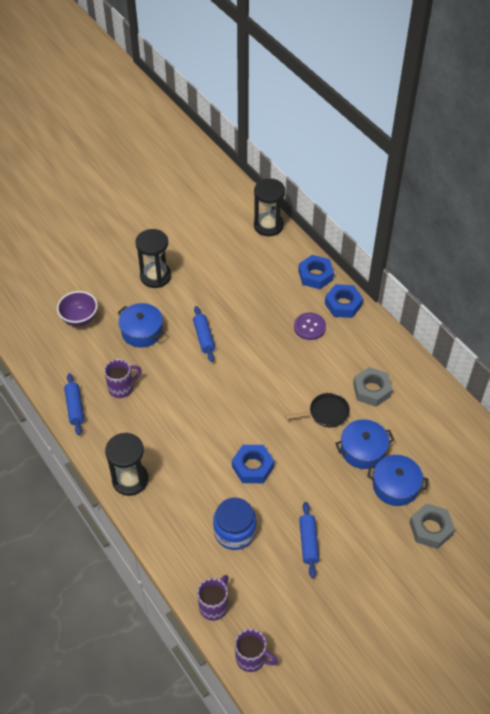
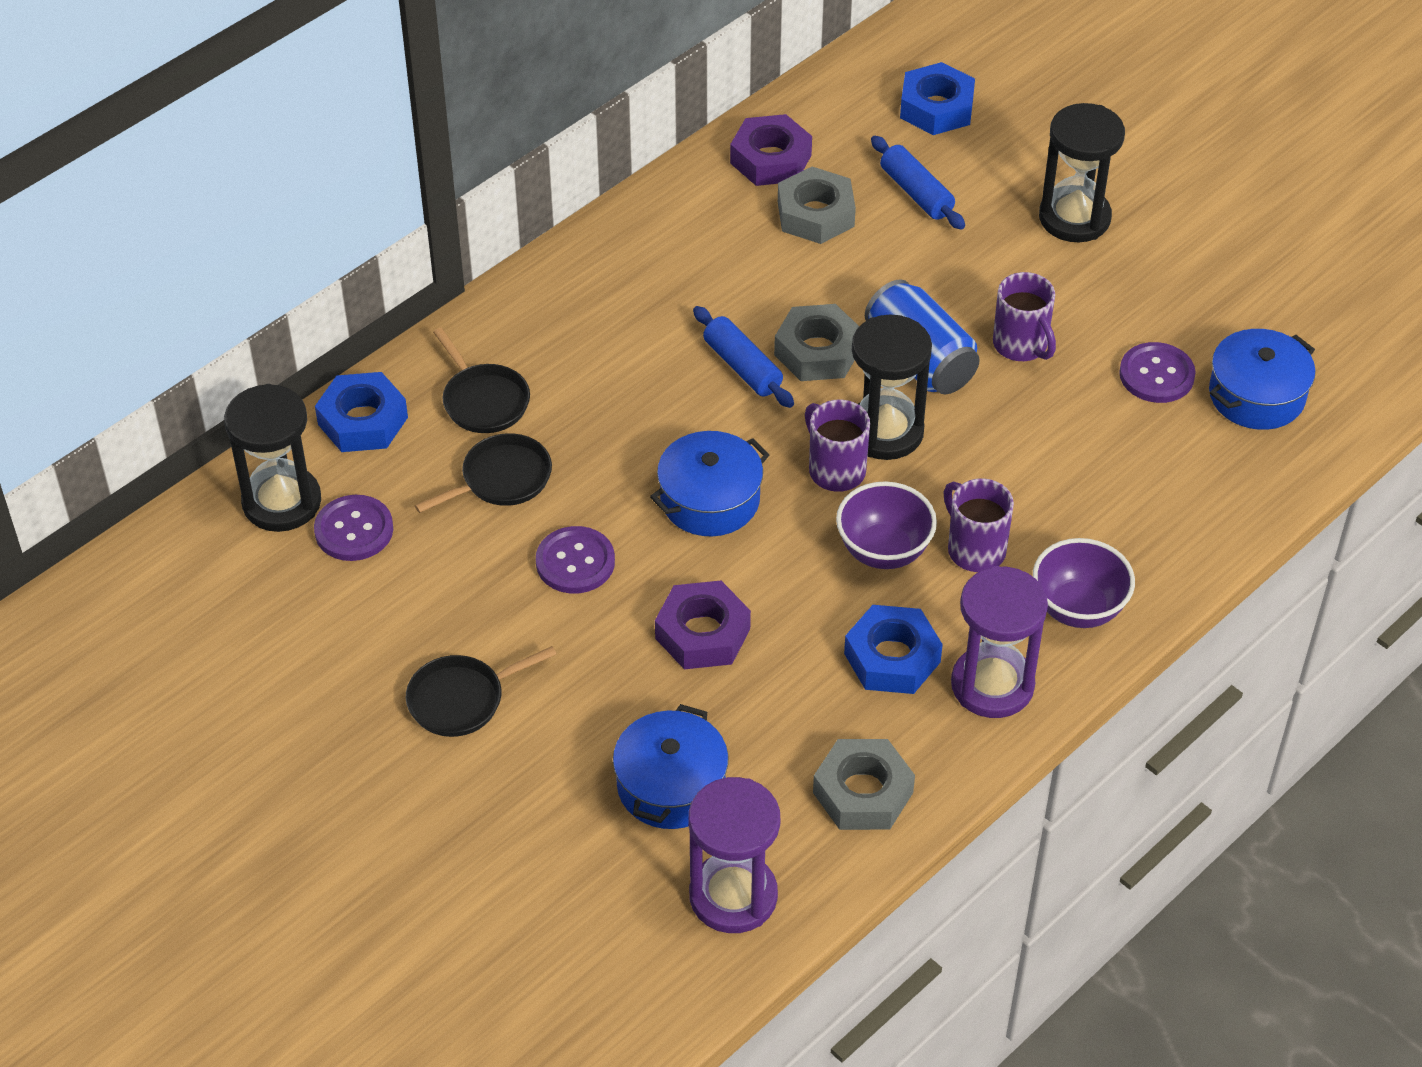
black pan: [285,393,350,427] = 1 -> [406,646,556,737] [415,433,552,513] [433,328,530,433] = 3
blue can: none = 0 -> [865,279,980,394] = 1
blue jar: [213,498,256,550] = 1 -> none = 0
blue rolling pin: [64,373,84,435] [193,306,215,362] [299,502,319,578] = 3 -> [693,306,794,408] [871,136,965,230] = 2
grey nut: [353,367,393,407] [409,503,455,549] = 2 -> [774,304,859,381] [778,167,856,244] [813,739,915,830] = 3
purple bowl: [57,291,98,327] = 1 -> [836,481,937,569] [1033,538,1135,628] = 2
purple button: [294,313,326,340] = 1 -> [314,495,393,561] [536,526,615,593] [1119,342,1195,403] = 3
purple hourglass: none = 0 -> [688,777,781,933] [951,566,1048,718] = 2
purple nut: none = 0 -> [655,580,751,669] [730,114,812,186] = 2

